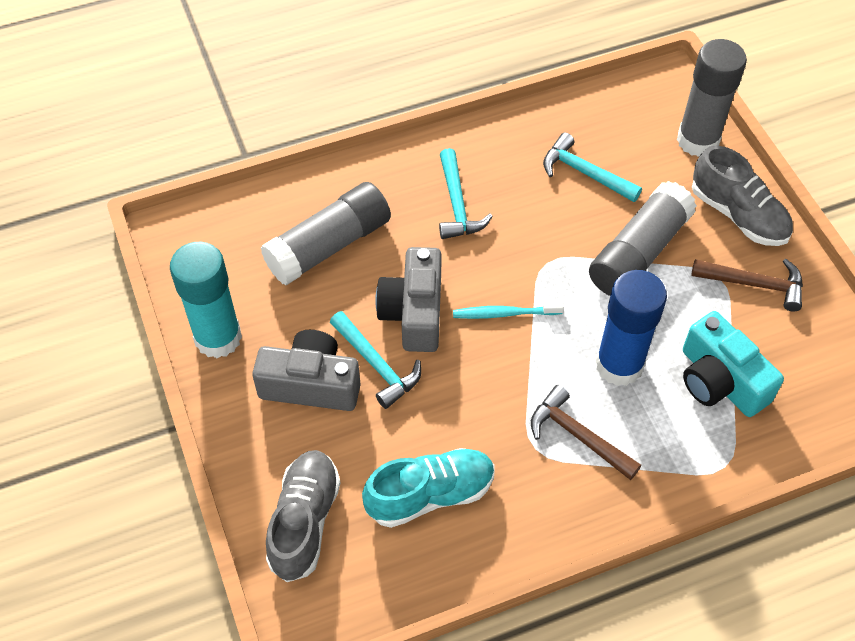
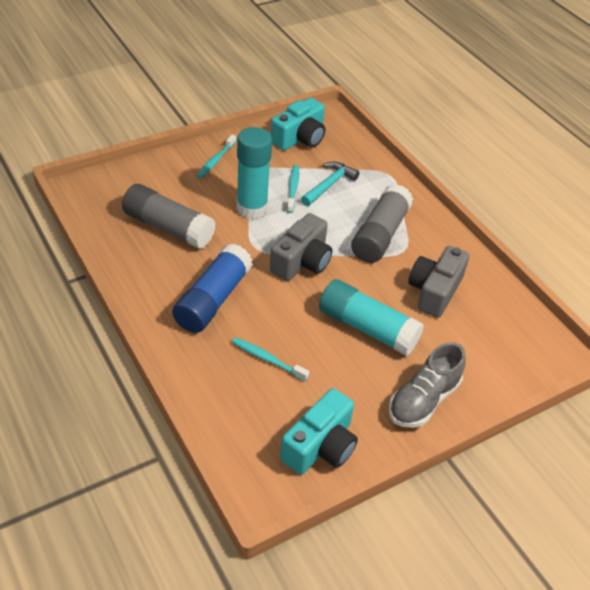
brown hammer: [531,385,641,480] [691,259,803,312] = 2 -> none = 0
grey glue stick: [261,182,391,285] [589,181,697,296] [677,39,747,157] = 3 -> [122,184,216,249] [351,184,413,263] = 2
grey shoe: [266,450,340,582] [692,146,793,246] = 2 -> [389,342,466,428] = 1
turquoise camera: [683,311,784,417] = 1 -> [271,98,325,150] [280,388,358,475] = 2
turquoise glue stick: [170,242,242,358] = 1 -> [236,127,272,219] [319,279,424,356] = 2
turquoise hammer: [330,311,421,409] [439,148,493,239] [543,133,642,202] = 3 -> [301,162,360,206] = 1
turquoise shoe: [362,448,495,528] = 1 -> none = 0
turquoise toothbrush: [453,301,564,319] = 1 -> [197,134,236,178] [232,337,309,381] [287,165,299,213] = 3

